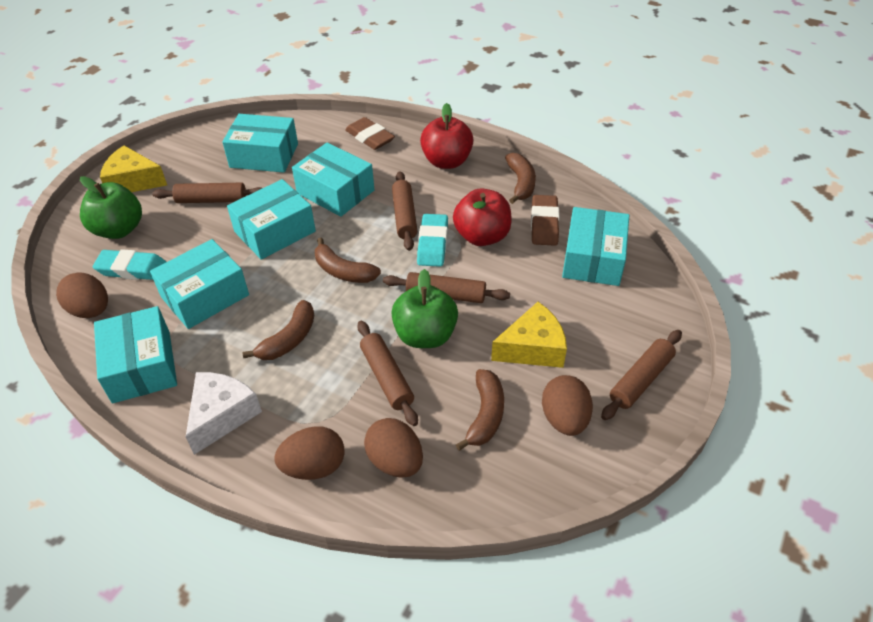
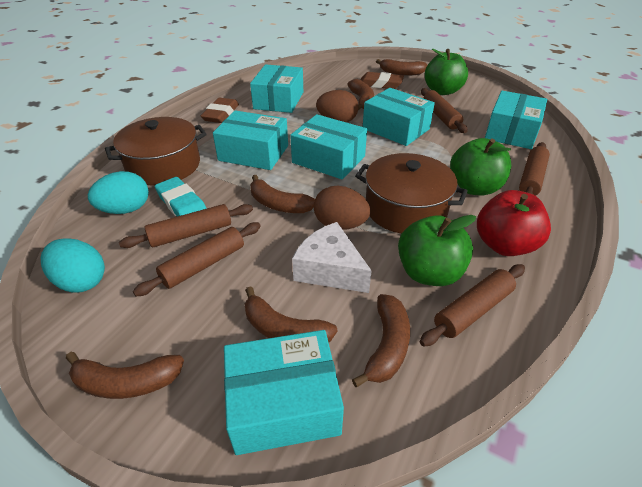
brown banana: [242,300,314,360] [315,238,381,283] [456,369,504,451] [505,153,536,204] = 4 -> [66,352,184,399] [245,286,338,342] [250,175,315,213] [348,79,374,110] [352,294,410,387] [376,59,427,76] = 6
brown egg: [56,272,108,318] [274,426,345,480] [364,418,423,478] [542,375,593,436] = 4 -> [314,186,371,230] [316,90,359,122] = 2
brown pot: none = 0 -> [105,117,207,185] [355,153,468,234] = 2
green apple: [80,176,142,239] [391,269,458,348] = 2 -> [398,215,476,286] [425,49,468,95] [450,138,511,195] = 3
red apple: [420,103,473,169] [453,188,512,246] = 2 -> [477,190,551,256] = 1
turquoise egg: none = 0 -> [41,238,105,292] [88,171,149,214] = 2
turquoise eraser: [93,249,166,280] [417,214,448,267] = 2 -> [155,177,207,217] = 1
yellow cheese: [100,145,167,192] [491,302,567,368] = 2 -> none = 0

